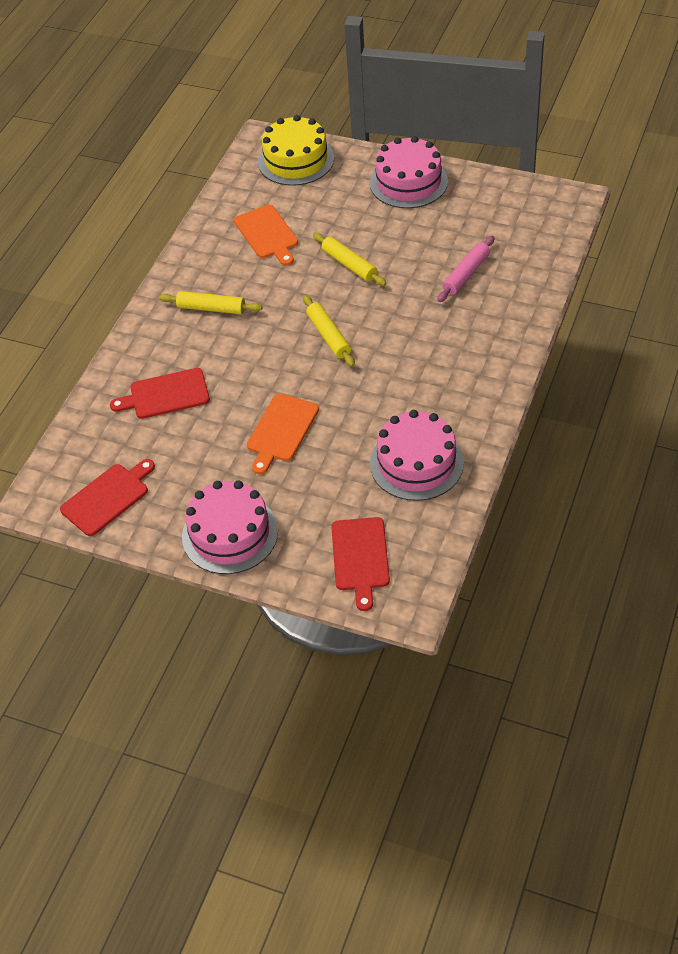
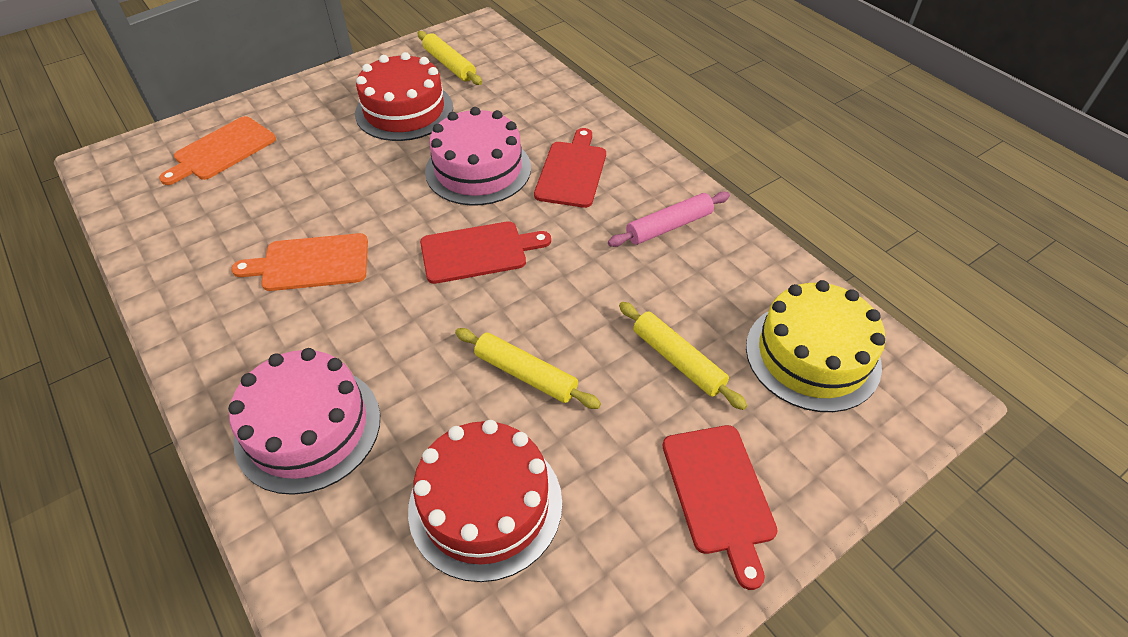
pink cake: [182,480,278,574] [370,136,448,208] [370,410,464,501] = 3 -> [228,348,380,495] [425,107,531,206] = 2
red cake: none = 0 -> [355,52,453,141] [408,420,562,582] = 2

